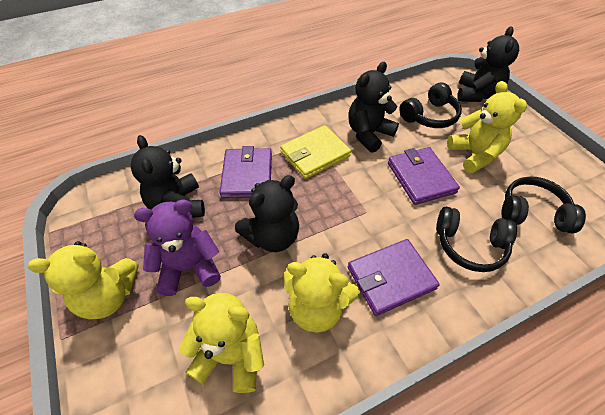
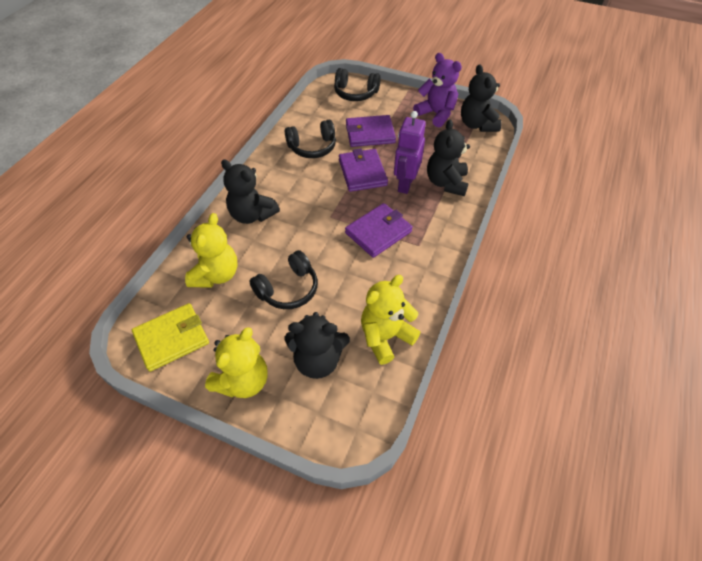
purple robot: none = 0 -> [394,111,426,194] = 1
yellow teddy bear: [28,241,139,319] [179,293,264,393] [284,253,360,333] [447,81,527,173] = 4 -> [185,213,238,287] [205,327,268,398] [361,275,421,365] = 3

